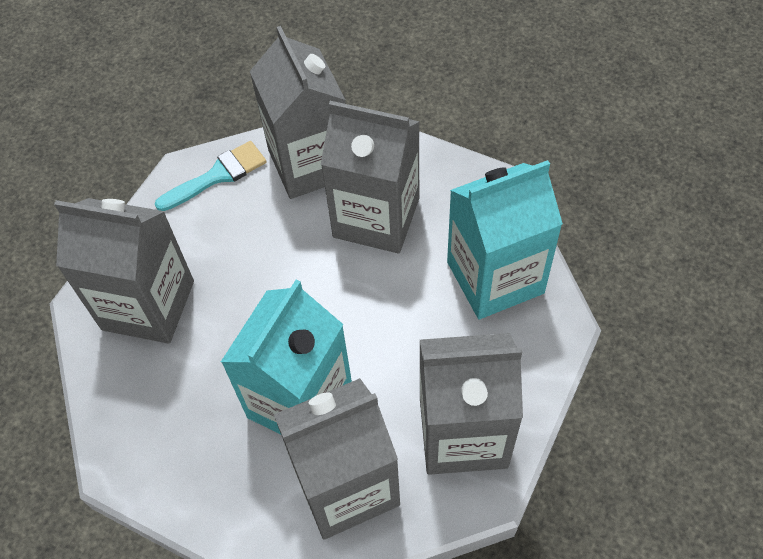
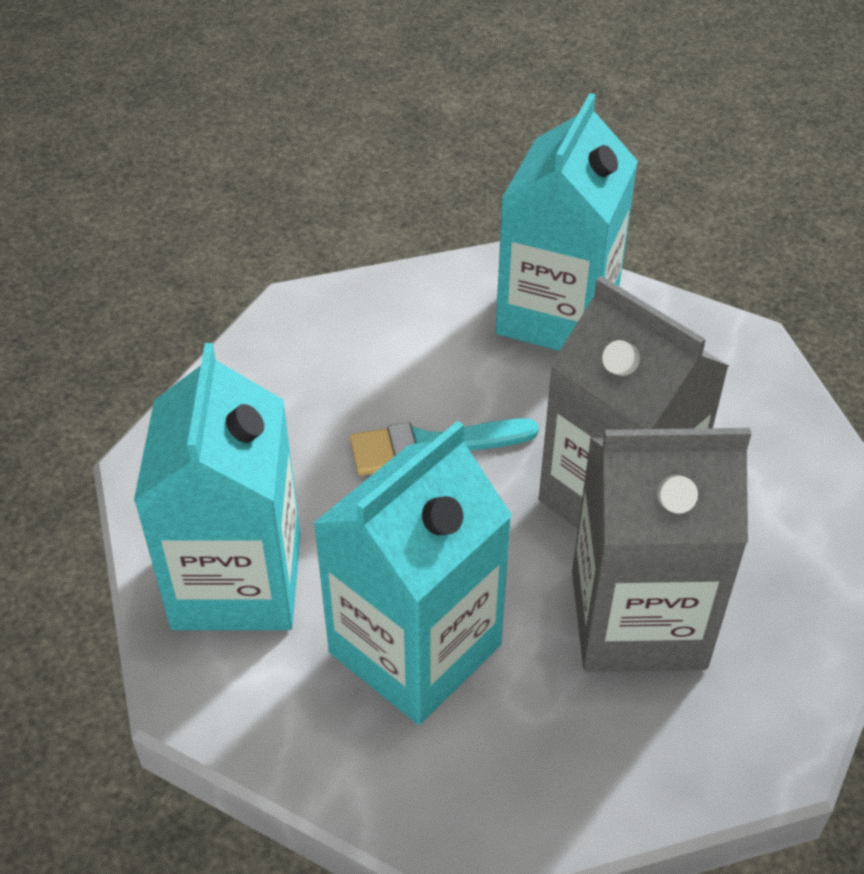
grey carton: [54,198,194,344] [250,26,345,199] [274,378,400,540] [321,101,420,254] [420,333,523,475] = 5 -> [539,276,729,529] [572,428,751,672] = 2
turquoise carton: [221,280,352,434] [447,160,563,319] = 2 -> [134,343,300,630] [313,421,512,725] [496,93,638,351] = 3

